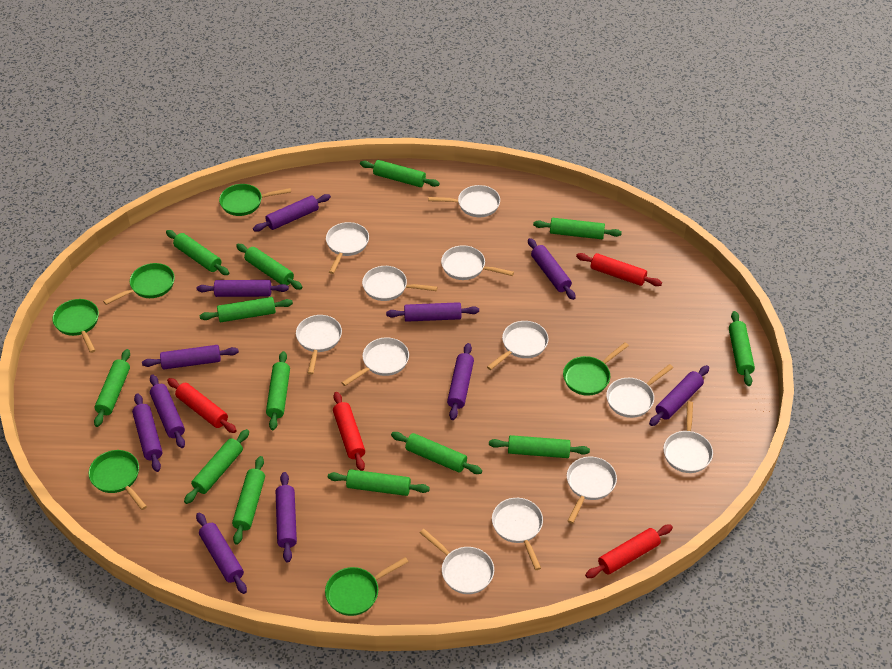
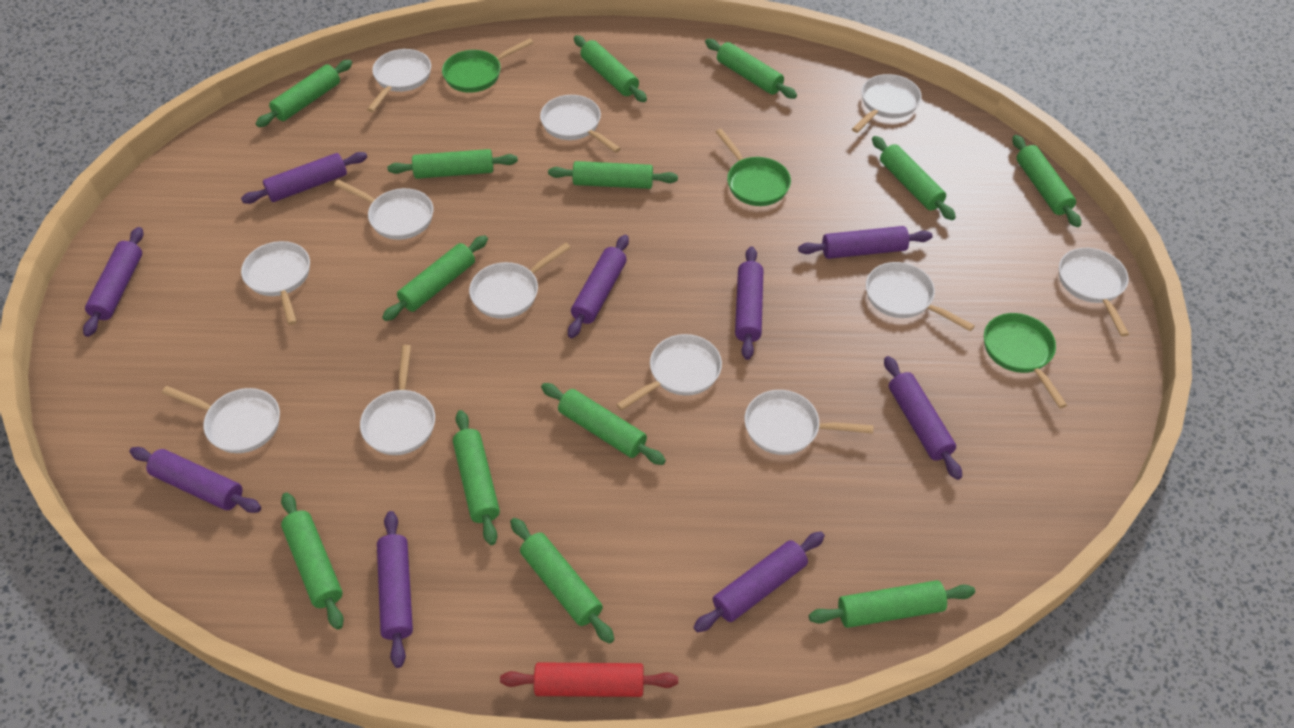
green pan: [52,299,99,353] [89,450,147,510] [103,263,175,305] [219,184,291,216] [325,557,408,616] [563,342,629,396] = 6 -> [442,38,534,93] [716,129,791,206] [984,313,1067,408] = 3
purple rolling pin: [132,393,162,472] [142,345,239,369] [150,375,185,448] [196,512,247,594] [197,280,289,297] [253,194,331,232] [276,472,297,563] [386,302,479,322] [447,343,474,420] [528,238,576,300] [649,365,709,426] = 11 -> [83,227,143,337] [130,447,261,513] [241,152,367,204] [377,511,413,668] [568,235,629,338] [694,532,825,632] [735,246,763,360] [798,226,933,259] [884,356,962,480] = 9
red rolling pin: [167,378,237,433] [333,392,365,471] [576,253,662,286] [585,525,673,578] = 4 -> [500,662,678,697] = 1

